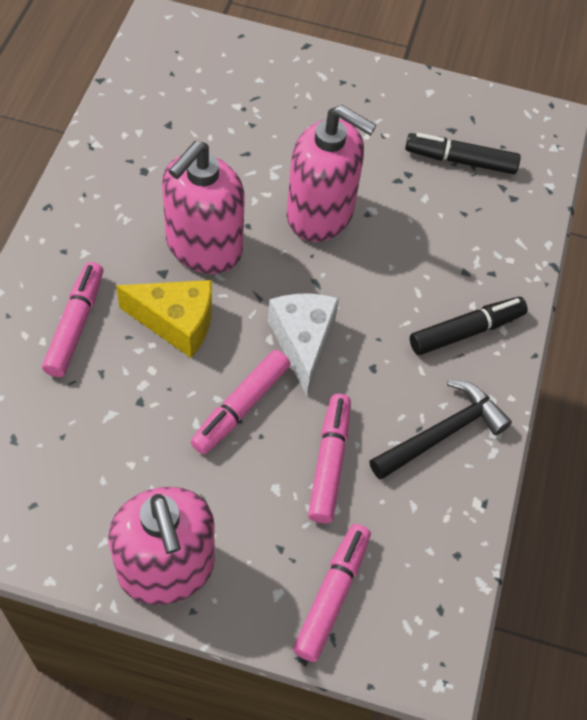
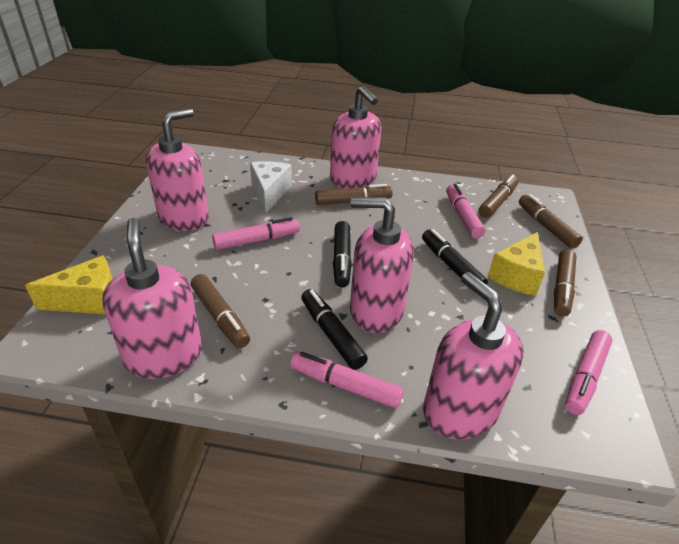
black hammer: [369,380,512,480] = 1 -> none = 0
black marker: [405,133,521,174] [410,297,528,355] = 2 -> [301,289,368,370] [333,221,352,287] [422,229,488,285] = 3
brown marker: none = 0 -> [191,274,250,348] [315,184,393,205] [478,175,518,218] [519,194,582,249] [554,249,576,317] = 5
pink soap dispenser: [108,487,215,605] [162,141,245,274] [287,105,376,242] = 3 -> [102,218,202,379] [146,108,209,231] [330,86,382,189] [350,197,414,333] [423,272,524,440] = 5
yellow cheese: [116,280,212,358] = 1 -> [25,255,113,314] [487,232,545,296] = 2

